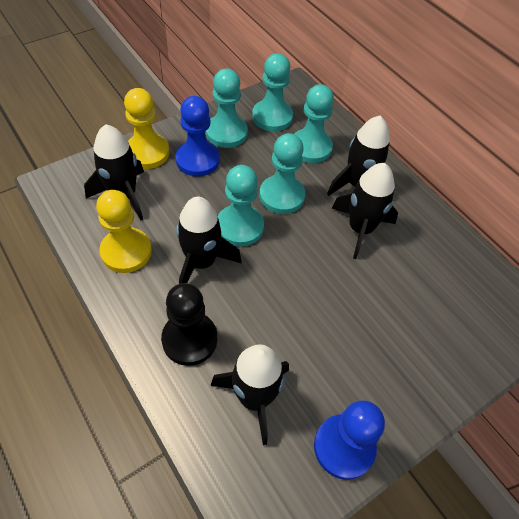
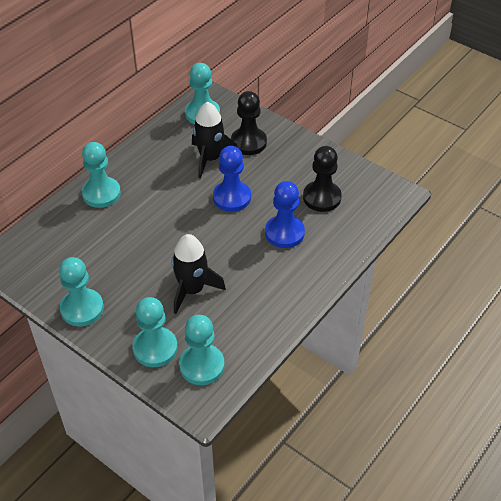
black pawn: [161,283,217,366] = 1 -> [231,91,267,155] [303,146,342,212] = 2
black rocket: [84,124,144,220] [176,197,242,284] [210,344,289,445] [327,116,390,196] [332,163,398,259] = 5 -> [172,234,226,314] [192,102,238,179] = 2
yellow pawn: [96,190,152,273] [124,88,169,169] = 2 -> none = 0

